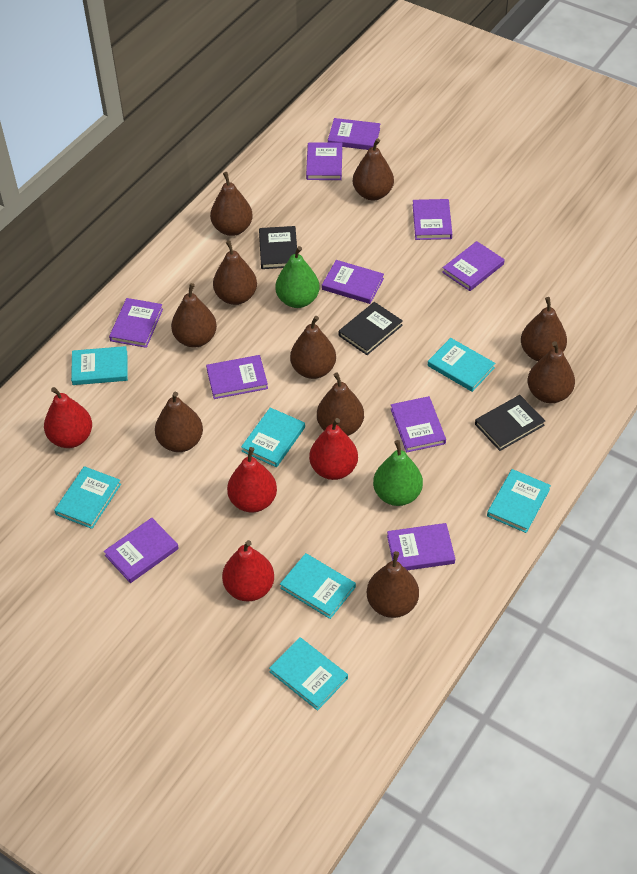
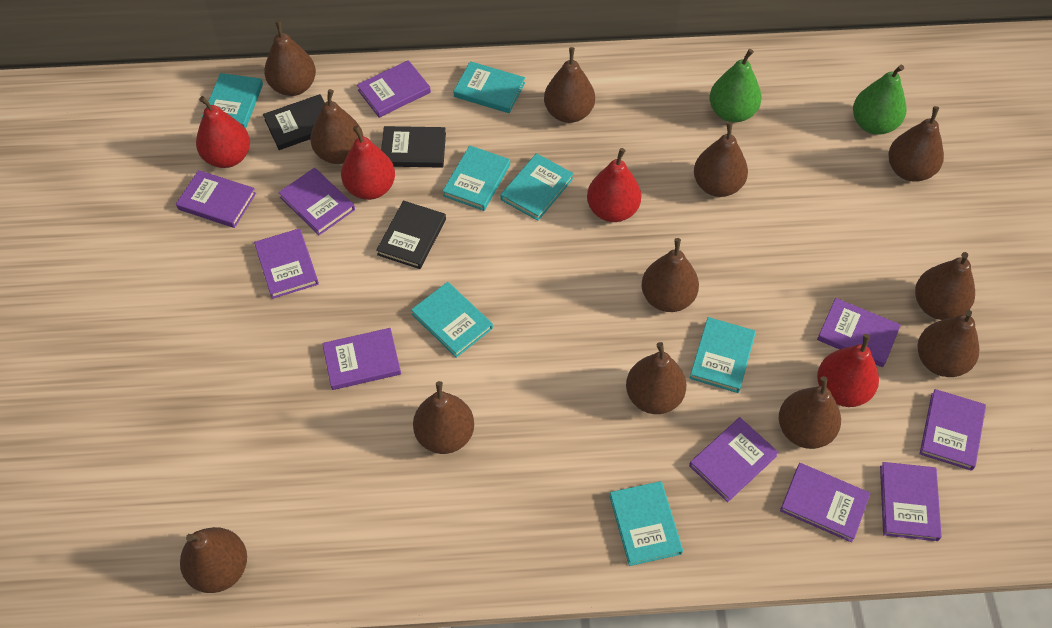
brown pear: [155,392,203,452] [171,283,217,348] [210,172,253,236] [213,240,257,305] [290,316,336,379] [317,372,364,436] [353,139,394,200] [367,551,419,618] [521,297,567,361] [527,341,575,403] = 10 -> [180,527,247,593] [264,20,316,96] [310,89,363,164] [413,381,474,454] [544,47,595,123] [626,342,686,414] [641,238,699,312] [694,122,748,197] [779,376,841,449] [888,106,944,182] [915,252,975,320] [917,310,980,377] = 12

